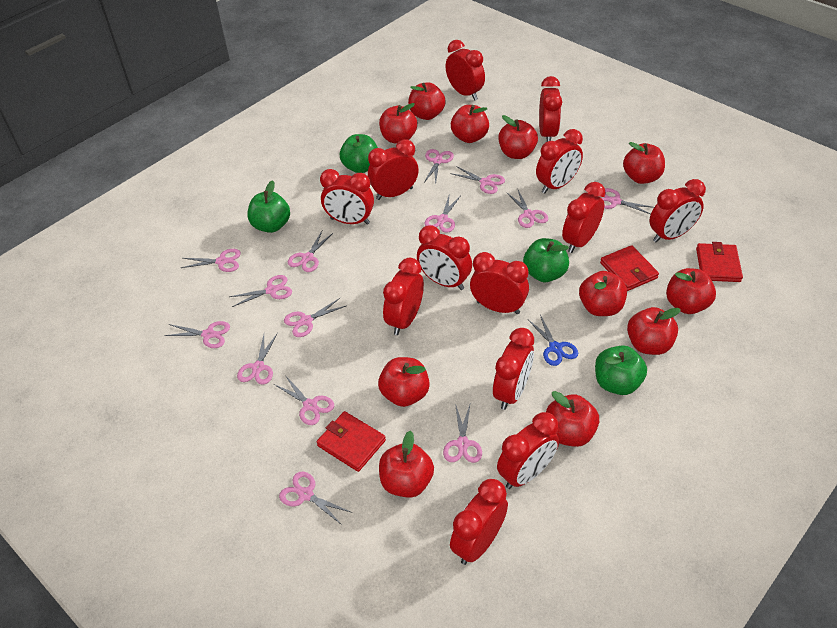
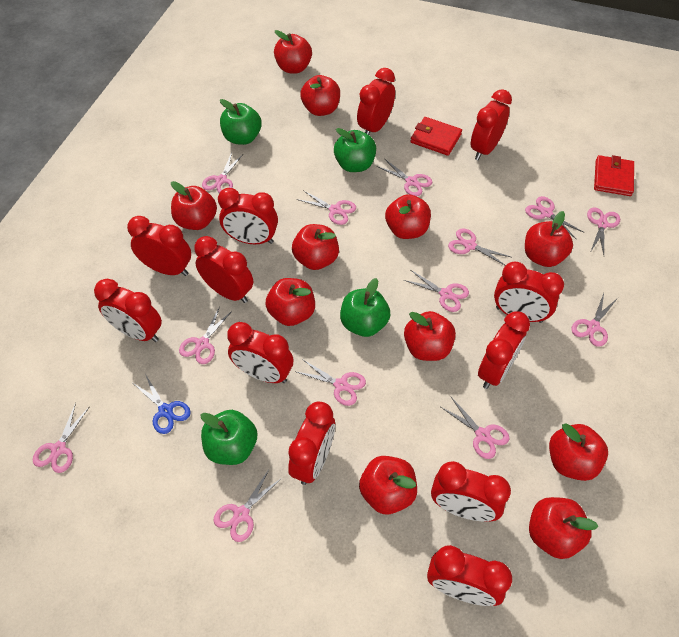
pink scissors: [164,321,230,348] [181,249,241,272] [229,275,292,307] [237,333,278,385] [274,375,334,425] [279,471,351,525] [284,298,346,337] [288,231,333,272] [424,149,454,183] [425,193,460,233] [443,402,482,463] [450,166,505,194] [506,190,548,228] [602,188,654,214] = 14 -> [33,403,90,473] [179,306,232,364] [202,152,243,193] [214,468,282,542] [296,190,356,225] [297,359,366,406] [377,159,432,196] [404,270,469,312] [441,397,510,459] [448,228,511,266] [525,196,583,239] [571,293,618,347] [587,207,620,255] = 13
red clock: [320,169,374,225] [368,139,418,200] [383,258,424,335] [417,225,472,290] [445,40,485,100] [450,479,508,565] [470,252,529,314] [493,328,534,410] [497,412,559,489] [536,129,583,193] [539,76,562,142] [562,182,606,253] [649,179,706,242] = 13 -> [94,279,162,342] [127,216,191,276] [194,236,253,303] [218,188,278,244] [227,322,293,383] [288,402,335,485] [357,68,395,135] [427,545,512,606] [431,461,511,522] [471,89,512,161] [478,311,530,389] [494,262,564,323] = 12
red wallet: [317,411,386,472] [600,245,659,291] [696,242,743,282] = 3 -> [410,117,462,156] [594,155,634,196] = 2

